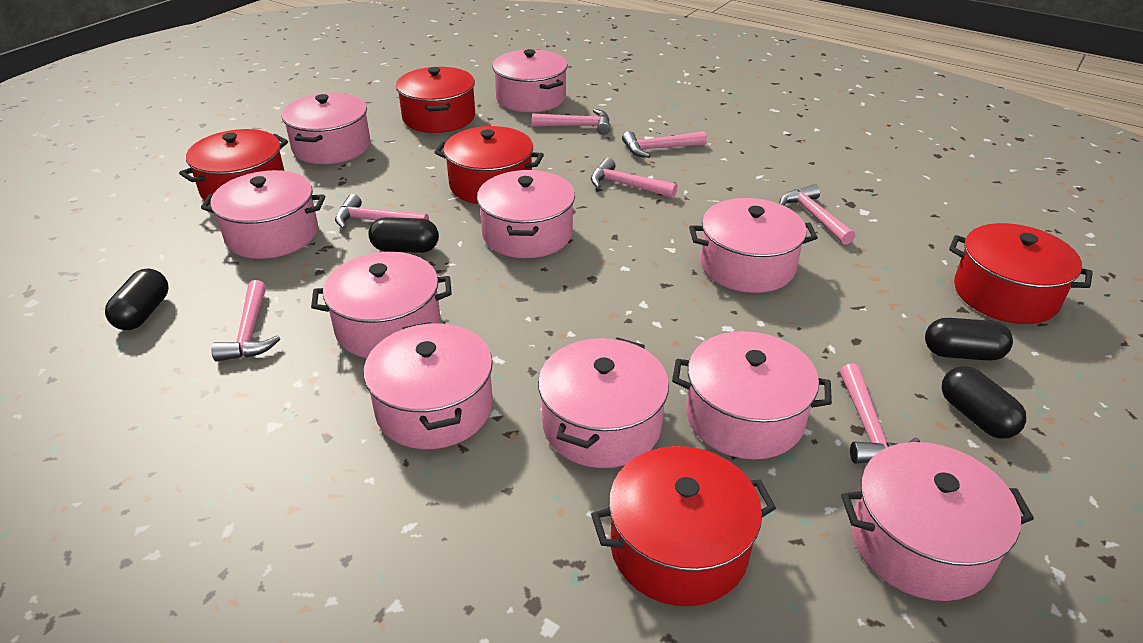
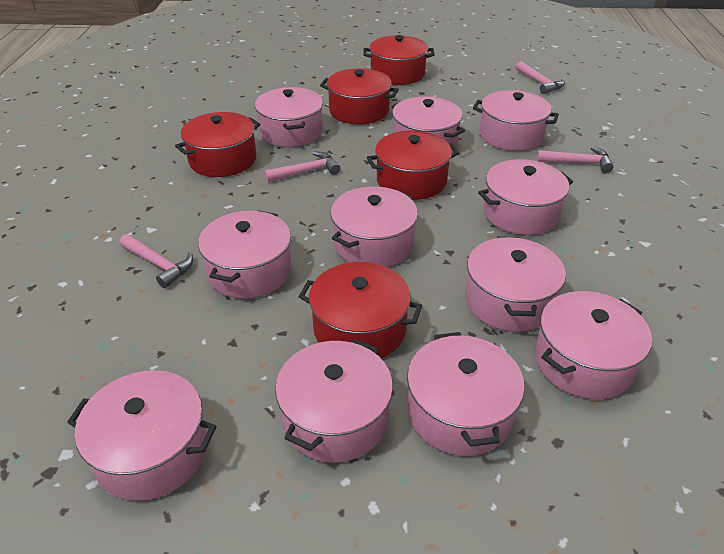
black capsule: [105,269,168,330] [368,217,439,253] [925,318,1013,361] [942,366,1026,439] = 4 -> none = 0
pink hammer: [212,280,280,362] [335,194,429,229] [532,109,610,135] [591,158,677,198] [622,131,707,158] [779,184,855,245] [840,363,920,464] = 7 -> [119,234,193,288] [264,152,341,182] [516,61,565,94] [536,146,614,173] = 4
pink pot: [201,170,325,259] [282,93,370,164] [311,252,452,358] [363,322,493,449] [477,170,575,258] [492,49,568,112] [538,337,669,468] [672,331,832,459] [689,198,818,293] [841,442,1034,601] = 10 -> [67,370,216,501] [198,210,292,299] [255,87,323,147] [275,339,393,463] [331,187,418,267] [391,96,465,152] [407,332,525,456] [465,237,566,332] [473,90,559,151] [478,159,573,235] [535,291,652,399] = 11

